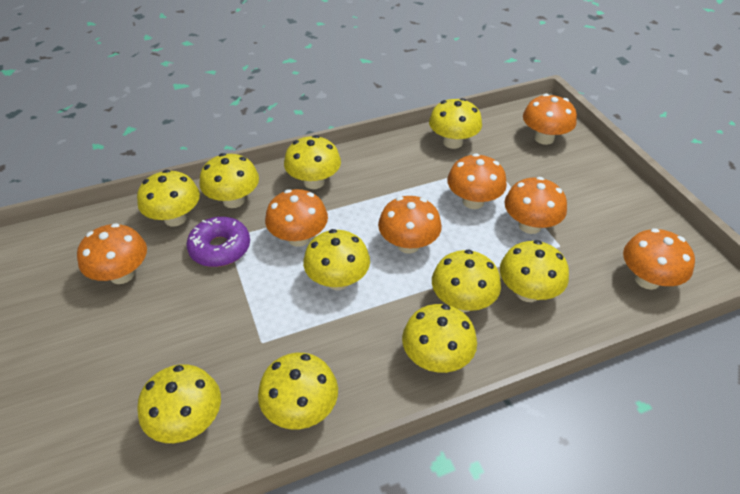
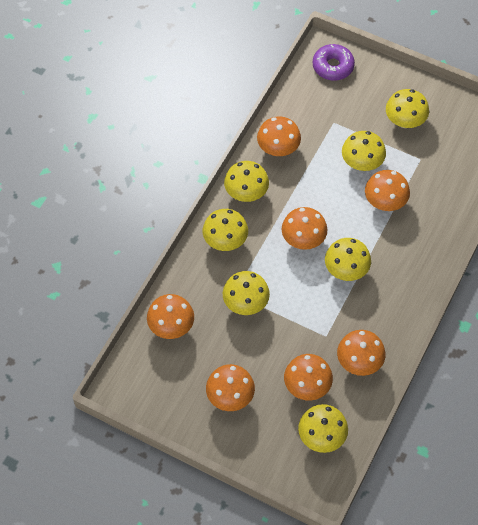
yellow mushroom: [137,170,200,227] [137,364,221,443] [199,153,259,208] [258,353,338,429] [284,135,341,189] [303,229,370,290] [402,304,477,373] [429,98,482,149] [432,250,501,312] [500,240,569,302] = 10 -> [203,209,248,251] [223,271,270,315] [224,161,269,202] [298,404,348,453] [325,238,371,281] [342,131,386,171] [386,89,429,128] = 7

